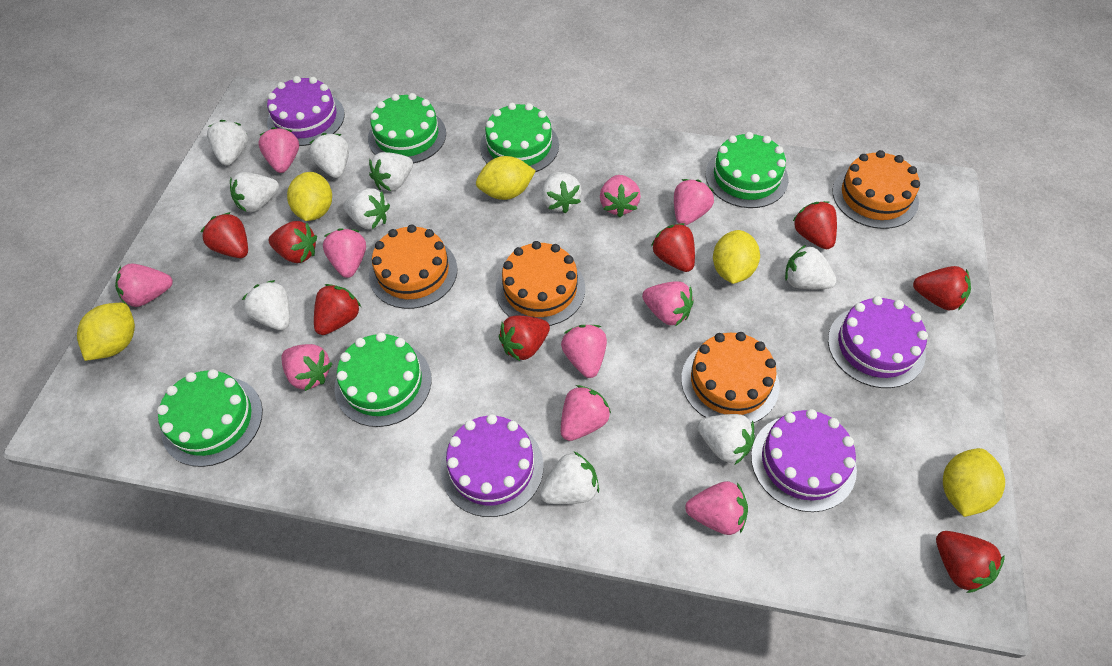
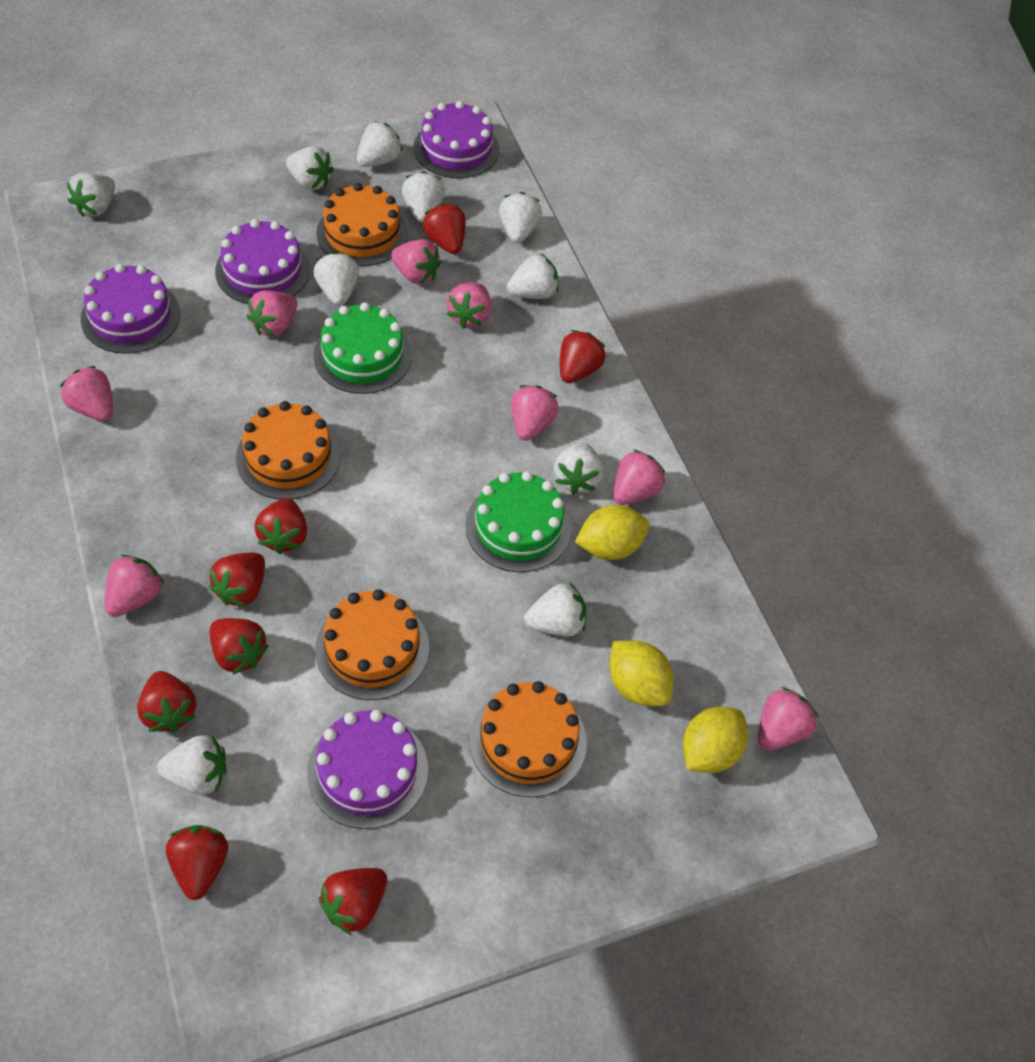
green cake: [157,369,263,467] [335,332,432,427] [368,93,446,164] [480,103,559,172] [705,132,788,208] = 5 -> [313,302,412,394] [465,471,571,572] = 2
pink strawberry: [115,264,173,307] [258,127,299,173] [281,344,333,391] [323,228,366,278] [561,325,607,378] [561,385,611,441] [600,175,641,217] [642,282,694,326] [674,179,714,226] [685,481,748,535] = 10 -> [60,366,113,421] [105,554,164,617] [246,290,297,336] [391,239,441,285] [447,282,491,329] [511,385,559,441] [613,449,665,505] [758,687,818,750] = 8
yellow lemon: [77,303,135,361] [287,172,332,221] [476,156,536,200] [713,230,760,284] [943,448,1005,517] = 5 -> [575,505,650,560] [609,641,673,706] [683,707,748,773] = 3

